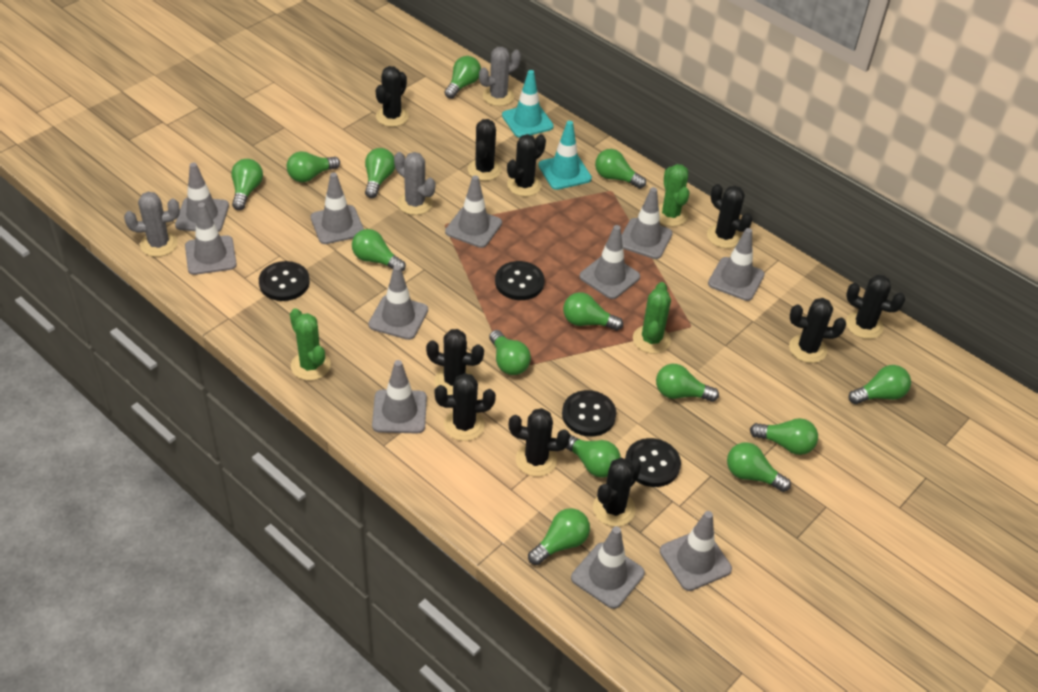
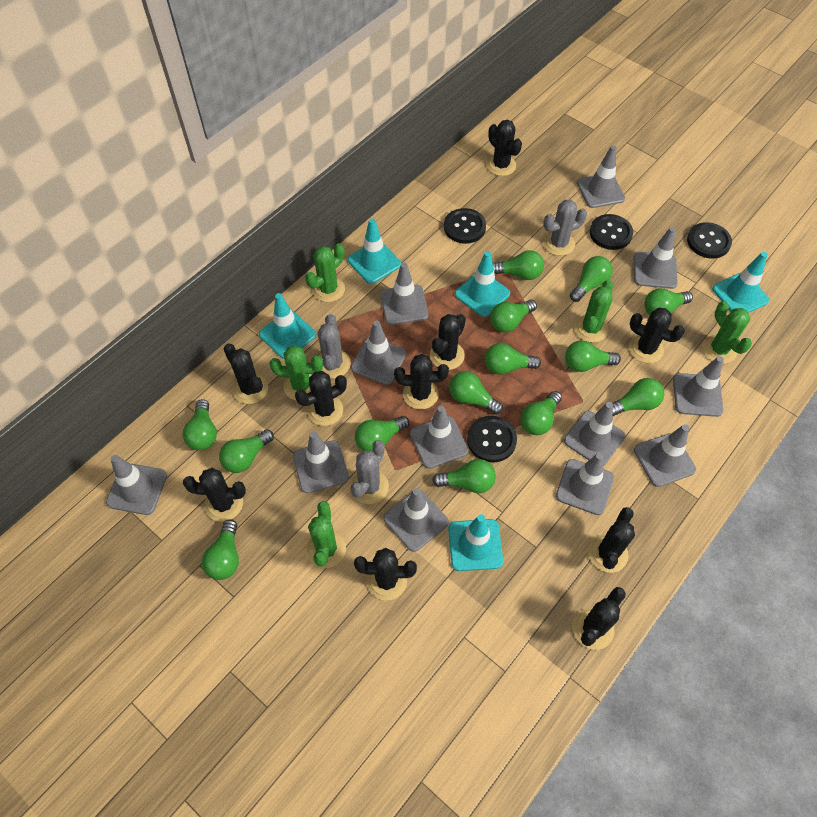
green cactus: [290,308,331,381] [633,282,671,354] [658,164,689,226] = 3 -> [269,345,323,401] [305,243,345,302] [306,501,346,568] [574,280,613,342] [702,301,752,364] = 5
grey traffic cone: [175,163,229,232] [185,203,237,275] [311,173,364,244] [368,265,428,340] [372,360,427,433] [445,175,502,248] [571,526,645,609] [579,225,640,299] [621,187,673,259] [660,511,732,591] [708,228,765,301] = 11 -> [106,455,167,515] [293,432,349,493] [351,321,406,385] [381,262,428,325] [384,488,449,552] [410,406,468,469] [556,453,614,515] [564,402,625,466] [577,145,625,208] [634,227,678,289] [634,424,696,487] [673,356,724,417] = 12
turquoise traffic cone: [502,70,554,137] [538,121,592,190] = 2 -> [259,293,316,359] [348,218,401,284] [448,514,503,571] [455,251,510,317] [712,252,769,313] = 5

